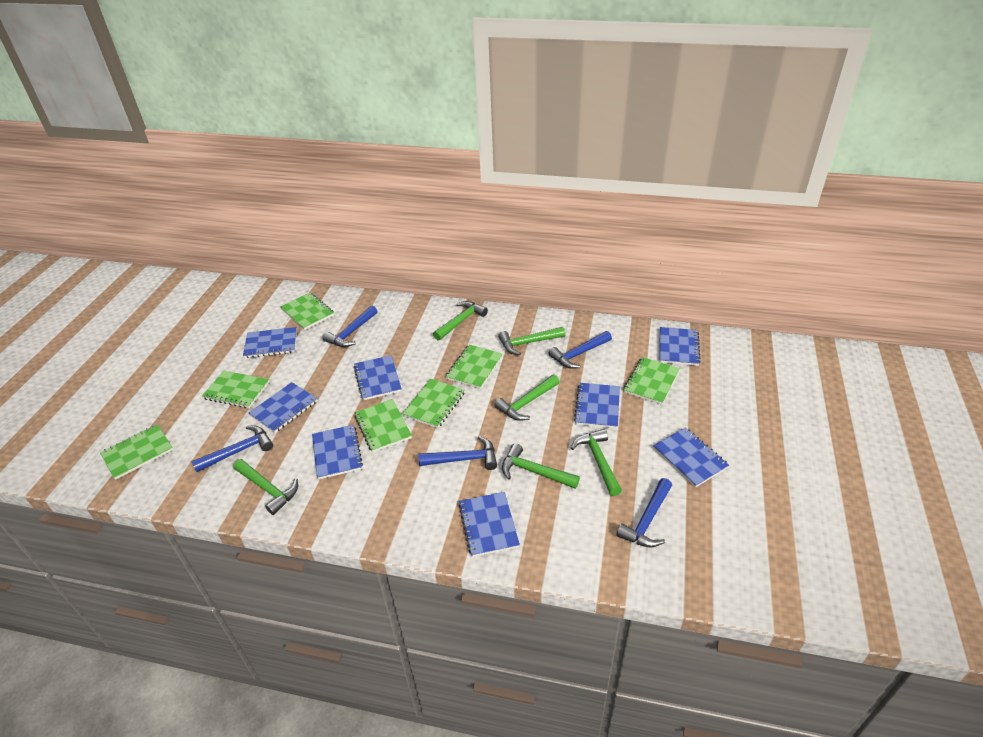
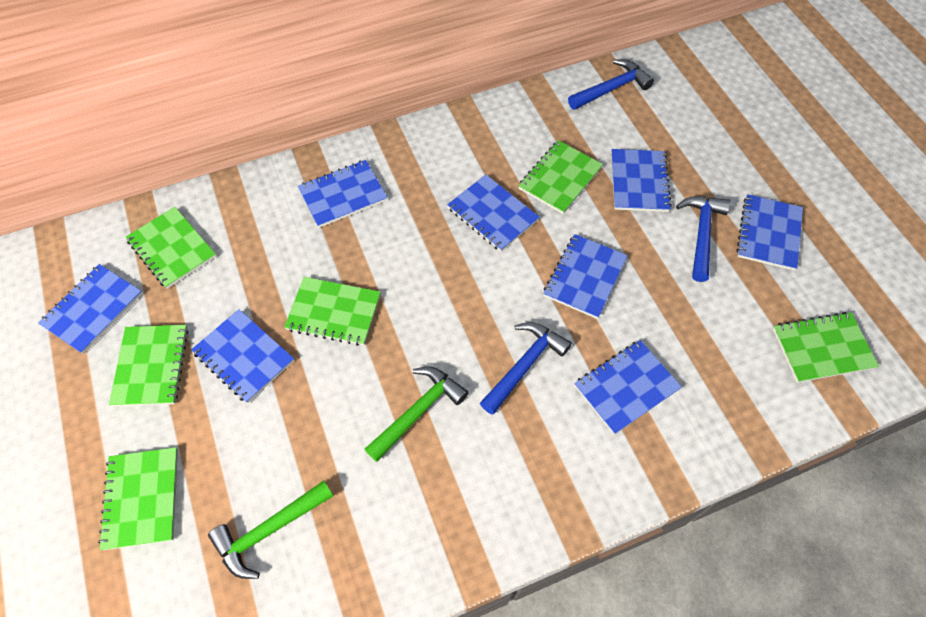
blue hammer: [192,426,273,472] [323,306,377,347] [418,436,497,470] [548,331,612,369] [616,478,672,547] = 5 -> [480,322,572,415] [568,59,654,110] [676,196,731,282] = 3
green hammer: [233,459,298,515] [433,301,488,341] [494,374,560,421] [498,327,565,355] [502,443,580,489] [571,429,622,496] = 6 -> [208,480,333,579] [365,367,468,462] = 2
green notebook: [100,424,173,480] [202,371,269,408] [280,293,334,330] [354,399,412,452] [402,379,465,428] [446,344,503,389] [624,357,680,405] = 7 -> [98,447,178,550] [109,325,188,406] [126,207,216,289] [284,277,381,346] [518,140,603,214] [773,312,879,383] = 6

